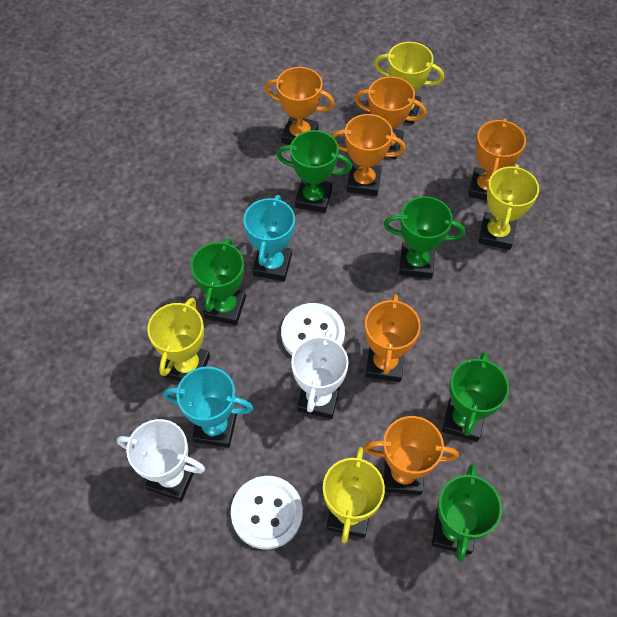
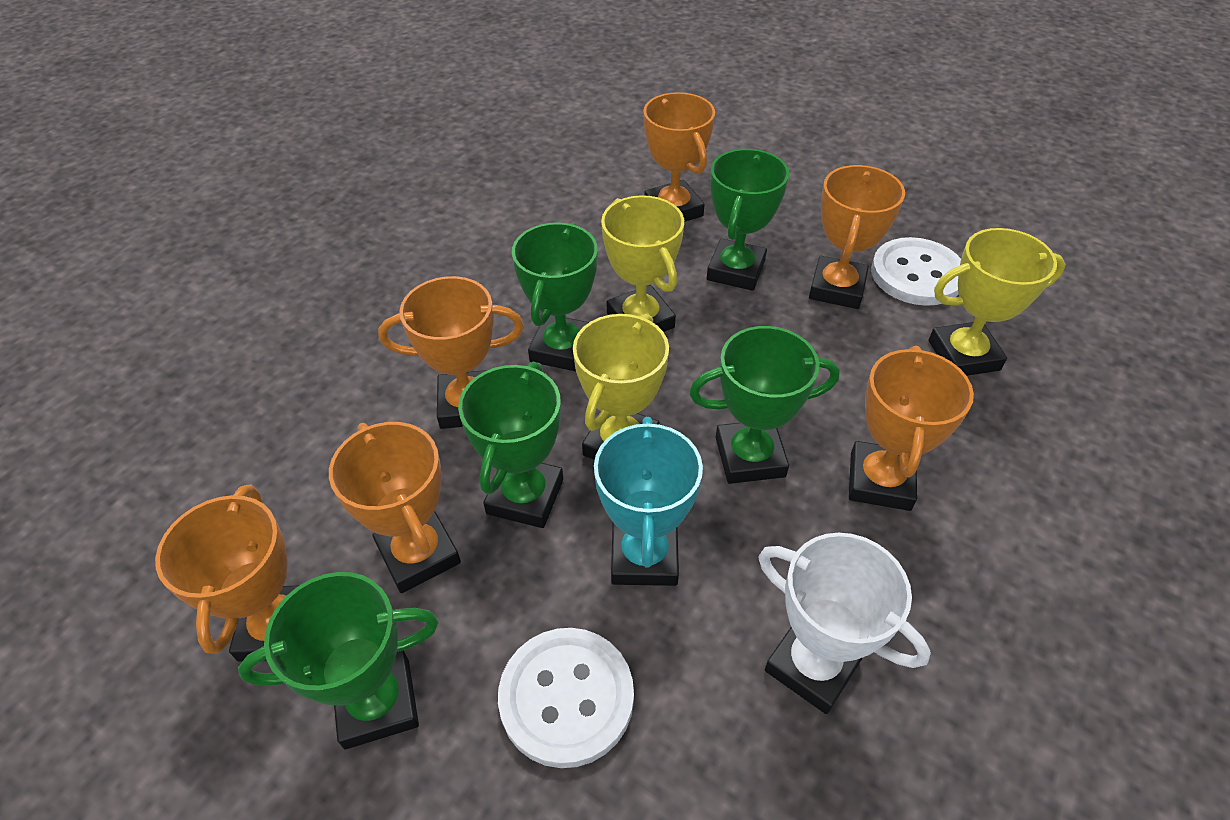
turquoise trophy: [163,367,253,448] [243,195,295,281] = 2 -> [594,417,703,586] = 1
white trophy: [117,419,205,501] [291,330,348,419] = 2 -> [758,533,931,714] = 1
yellow trophy: [147,298,210,381] [323,447,385,543] [374,42,444,124] [479,164,539,250] = 4 -> [573,314,669,460] [601,195,684,332] [928,228,1065,376] = 3

